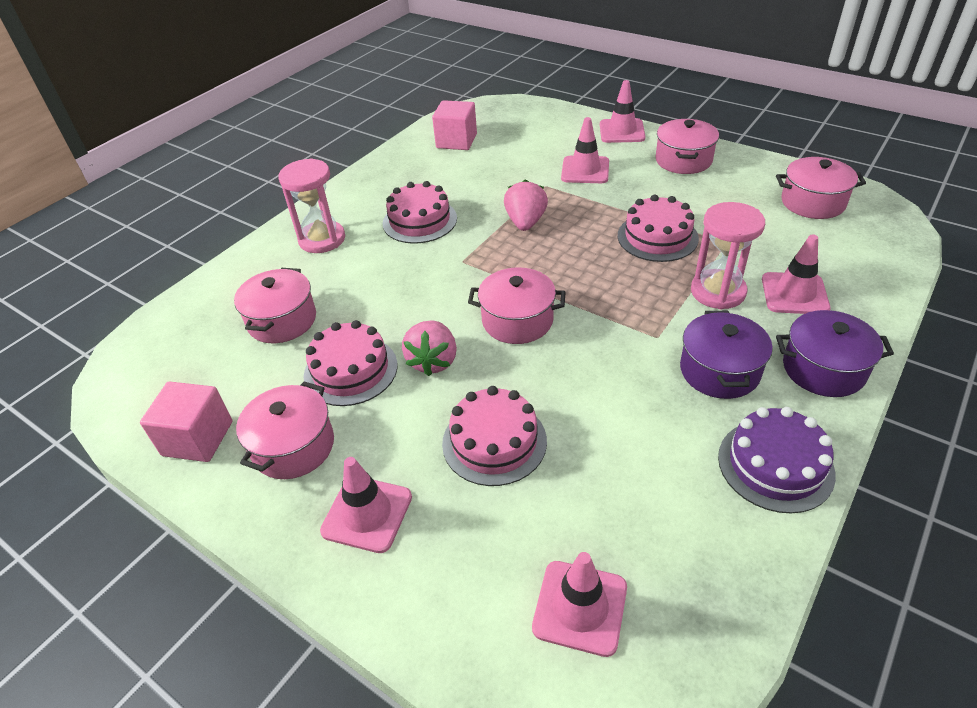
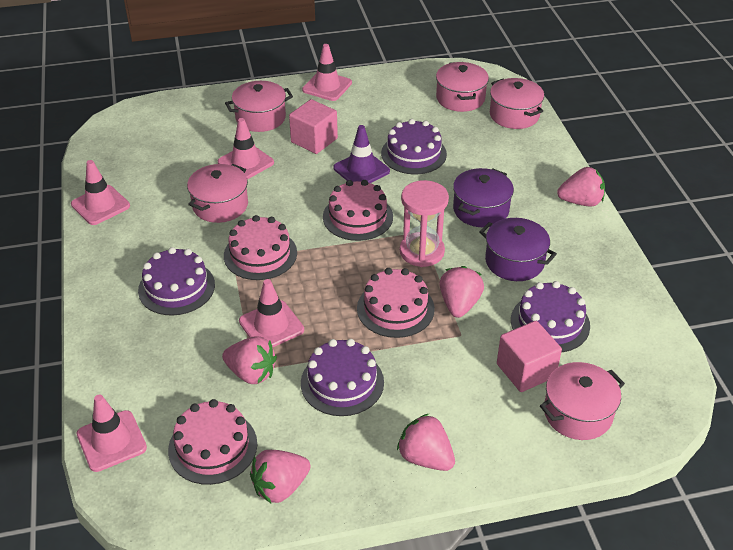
pink hourglass: [278,158,345,253] [691,202,765,309] = 2 -> [400,180,449,267] = 1
pink strawberry: [402,320,457,376] [504,179,548,231] = 2 -> [222,336,277,384] [250,450,311,503] [397,414,455,471] [439,266,484,318] [557,167,605,206] = 5
purple cake: [718,407,836,513] = 1 -> [138,247,215,316] [301,339,384,416] [381,119,447,174] [511,281,590,352] = 4
purple traffic cone: none = 0 -> [333,125,390,183] = 1

